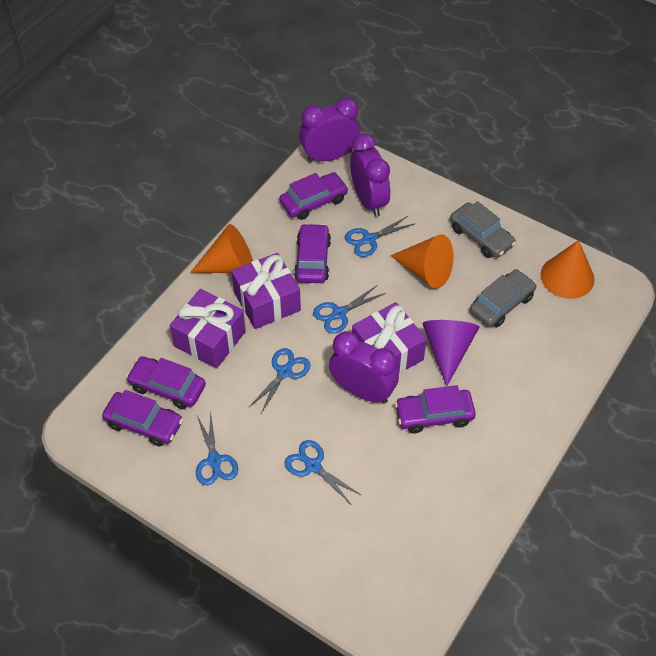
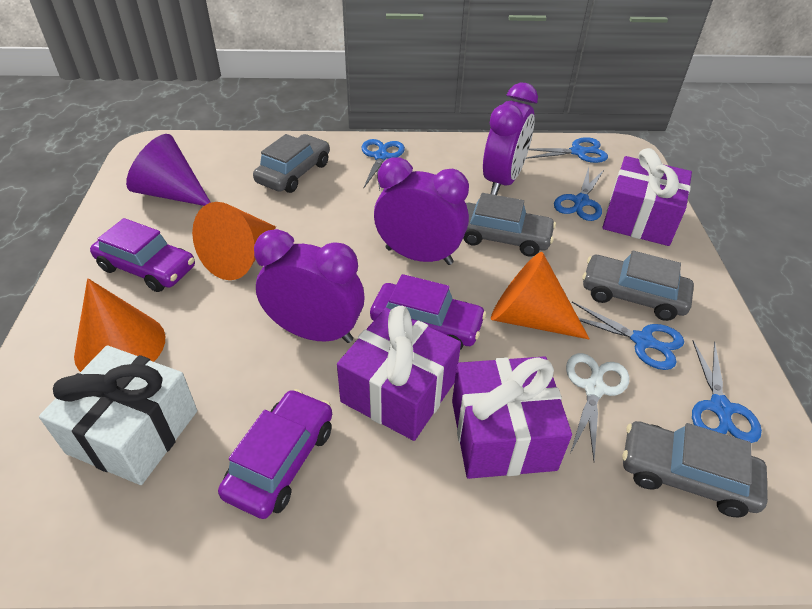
grey car: [450,201,516,258] [470,269,536,327] = 2 -> [253,134,330,193] [463,193,556,256] [583,251,694,321] [622,421,768,517] = 4
purple car: [102,390,183,446] [126,356,206,409] [279,172,349,220] [294,223,331,283] [395,385,476,434] = 5 -> [90,218,195,292] [218,389,332,519] [370,274,486,350] = 3
white gift: none = 0 -> [39,345,197,485] = 1
white scissors: none = 0 -> [566,353,629,460] = 1

